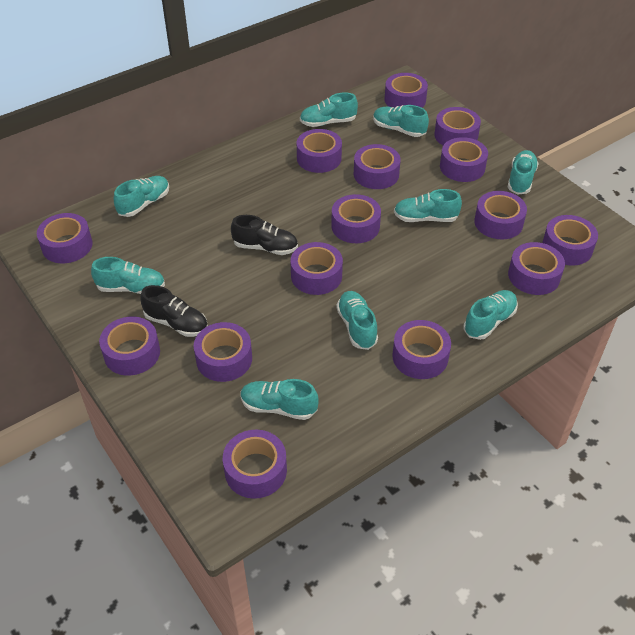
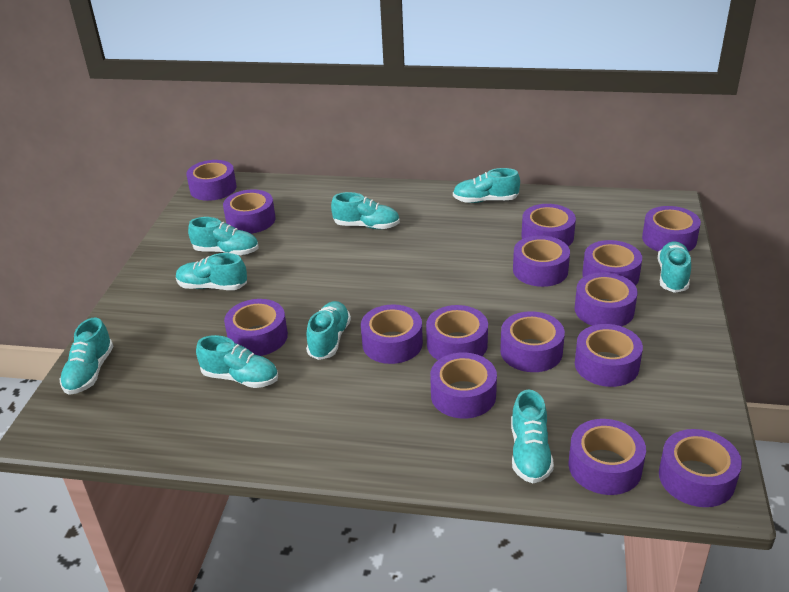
black shoe: [140,285,208,337] [231,215,298,255] = 2 -> none = 0

